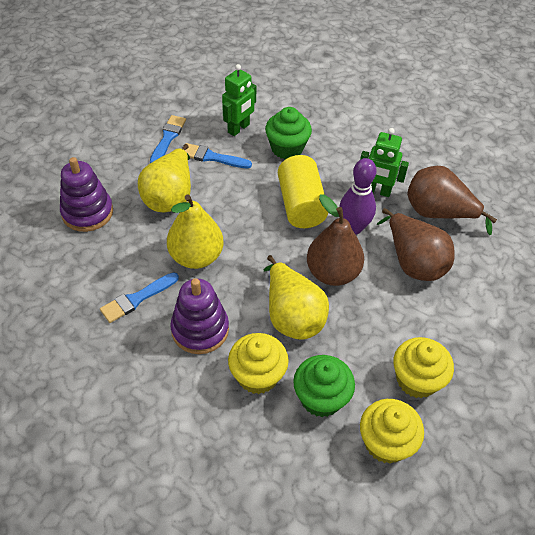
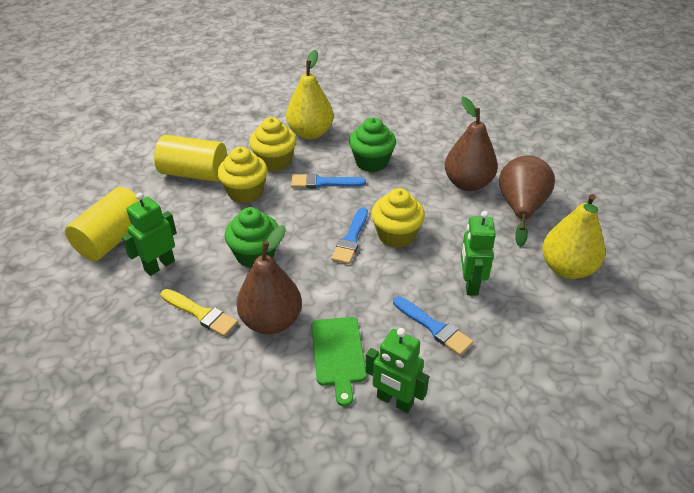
green cutting board: none = 0 -> [311,317,367,407] = 1
green robot: [222,64,256,136] [360,128,409,197] = 2 -> [122,193,177,276] [366,328,429,413] [461,211,496,296] = 3
purple bowling pin: [339,158,377,235] = 1 -> none = 0
purple stacking toy: [60,157,113,232] [170,278,229,354] = 2 -> none = 0
yellow brush: none = 0 -> [161,289,238,337] = 1
yellow cylinder: [278,155,328,228] = 1 -> [65,187,140,261] [154,135,227,182] = 2
yellow pear: [138,144,191,212] [167,194,224,269] [263,255,329,340] = 3 -> [286,50,334,140] [542,194,605,279] = 2

